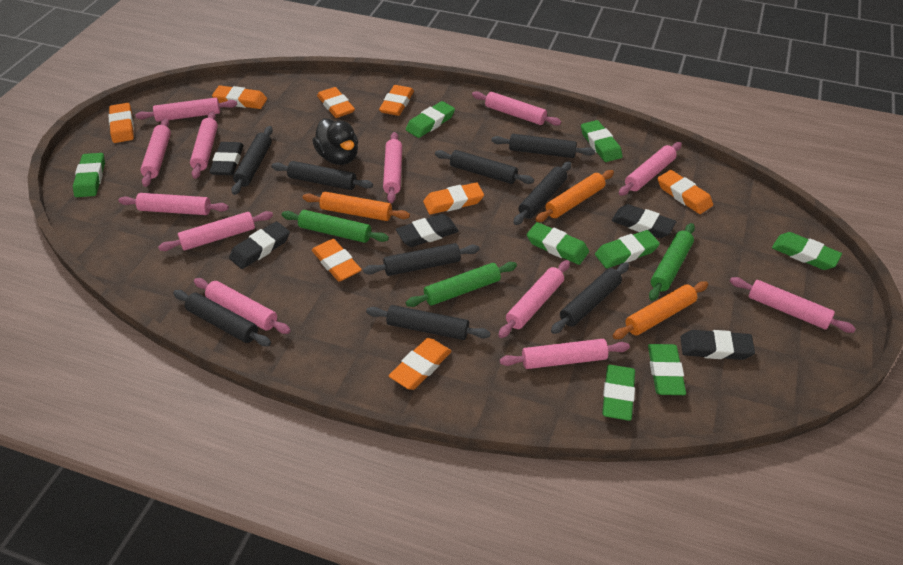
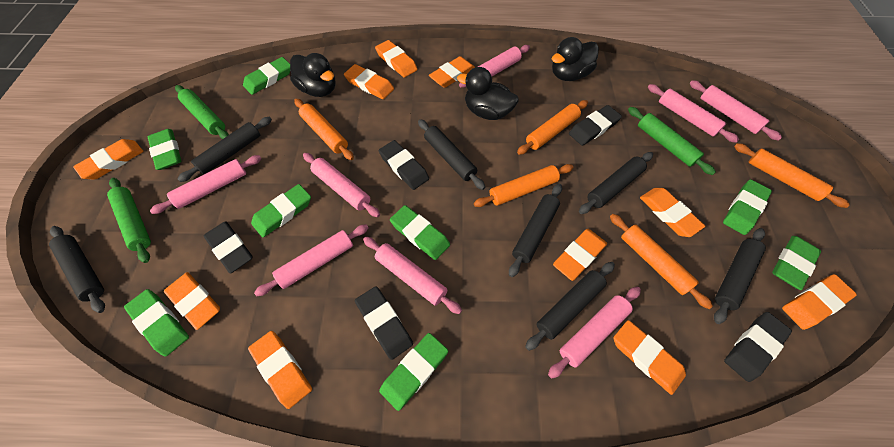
black duck: [312,118,358,165] = 1 -> [290,53,336,97] [457,67,519,120] [552,37,599,81] = 3
black rolling pin: [173,290,271,346] [231,126,273,195] [271,161,373,190] [363,243,480,276] [366,305,491,340] [435,150,534,184] [491,134,595,158] [513,161,571,225] [551,262,629,334] = 9 -> [49,226,105,313] [178,117,272,182] [418,119,485,190] [509,184,562,277] [525,262,615,351] [579,152,653,214] [714,228,766,324] = 7
orange eraser: [109,103,134,143] [212,86,267,109] [312,239,362,282] [317,87,355,118] [379,85,414,116] [389,338,452,390] [423,182,484,215] [658,170,713,214] = 8 -> [73,139,143,179] [164,272,220,330] [248,331,312,409] [344,64,394,99] [375,40,417,77] [429,56,475,88] [553,229,607,281] [614,320,686,395] [640,188,705,237] [782,274,857,330] = 10
orange rolling pin: [303,192,410,221] [535,170,614,222] [613,281,708,339] = 3 -> [294,99,354,160] [474,164,573,207] [517,100,588,155] [610,214,713,309] [734,143,850,208] = 5
pink rolling pin: [118,193,229,215] [135,98,237,122] [140,118,171,187] [158,211,273,251] [190,111,218,179] [194,278,291,334] [383,132,402,203] [472,91,561,126] [498,260,570,338] [500,339,630,369] [619,142,682,196] [730,277,856,333] = 12 -> [150,155,262,214] [254,224,369,296] [303,153,380,217] [363,237,462,314] [459,45,530,88] [548,287,641,379] [648,84,739,143] [690,80,782,141] = 8

